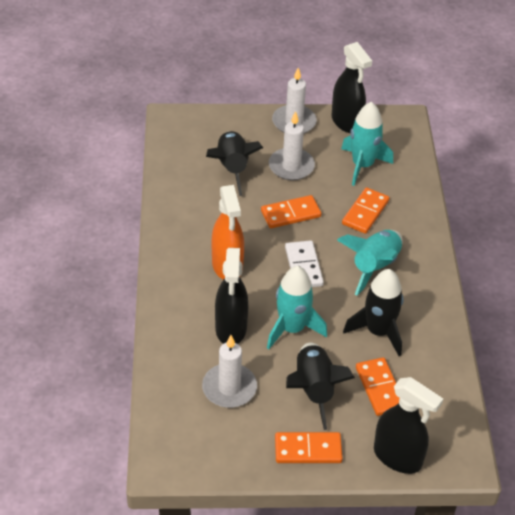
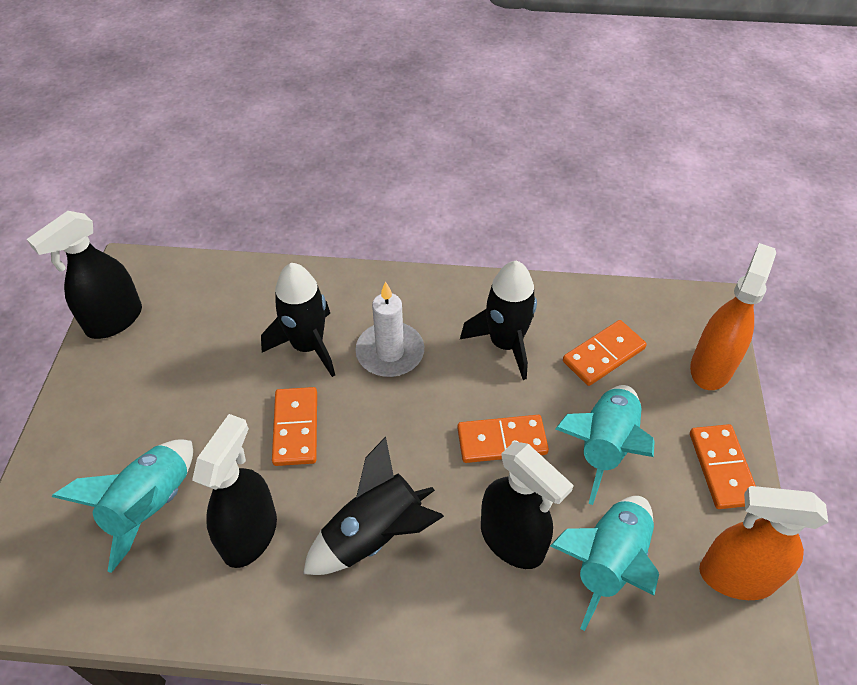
orange spray bottle: [212,185,244,280] = 1 -> [690,243,776,390] [699,486,828,600] = 2
white candle: [202,335,257,408] [269,111,315,180] [272,68,317,134] = 3 -> [355,282,424,377] = 1
white domino: [285,240,324,287] = 1 -> none = 0

